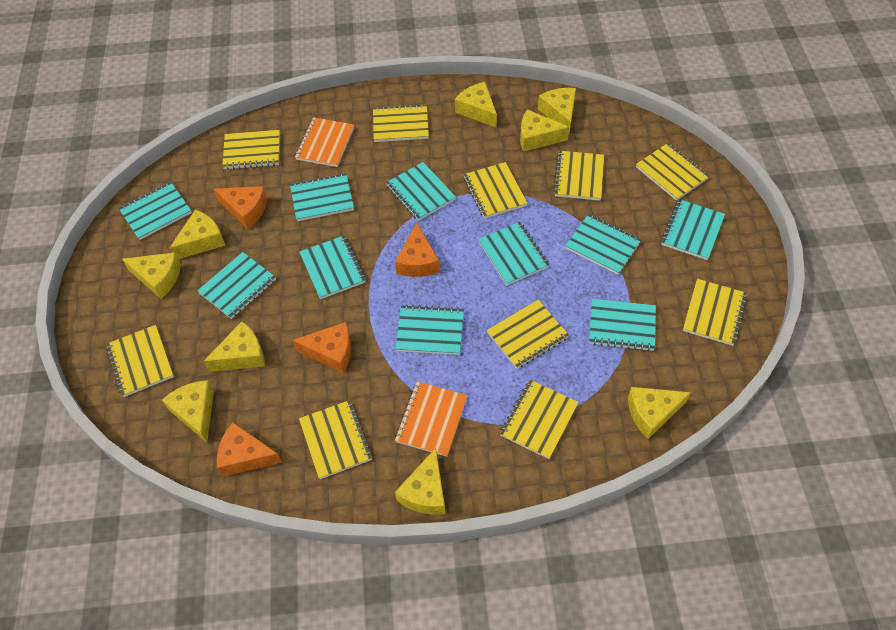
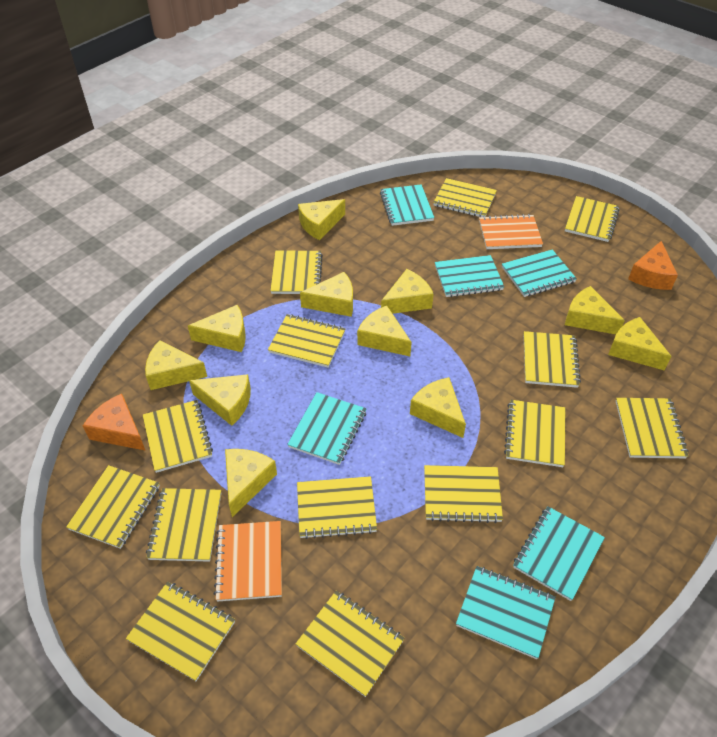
orange cheese: [214,186,267,229] [217,422,282,477] [293,322,351,373] [395,223,440,277] = 4 -> [83,394,146,451] [628,241,678,290] = 2
turquoise notebook: [119,182,192,240] [197,252,276,319] [290,173,354,221] [299,236,366,299] [386,162,456,221] [395,305,464,355] [478,222,550,285] [565,214,641,275] [589,298,656,351] [661,199,725,260] = 10 -> [287,392,367,465] [380,184,434,226] [435,255,504,297] [456,566,556,659] [502,249,577,297] [513,506,605,601] = 6
yellow cheese: [122,253,181,299] [162,380,214,442] [169,210,225,259] [204,321,265,372] [395,448,445,515] [455,82,497,127] [520,109,570,152] [538,88,576,133] [628,387,691,439] = 9 -> [145,340,207,390] [188,305,246,352] [189,374,251,426] [225,449,277,517] [298,199,345,240] [300,272,353,317] [357,305,412,356] [381,269,434,314] [410,377,466,438] [565,286,625,334] [608,317,672,371] = 11
yellow notebook: [106,325,174,397] [222,130,280,170] [299,400,372,479] [373,104,429,142] [464,162,528,219] [487,300,569,369] [500,380,579,459] [553,151,604,201] [636,143,709,201] [683,279,747,346] = 10 -> [66,465,160,549] [126,582,235,681] [143,400,213,473] [146,488,221,562] [268,314,345,368] [270,250,323,294] [296,591,405,697] [297,476,377,539] [424,465,503,523] [433,178,497,217] [504,400,565,467] [524,331,581,388] [565,196,620,242] [616,398,688,458] = 14

